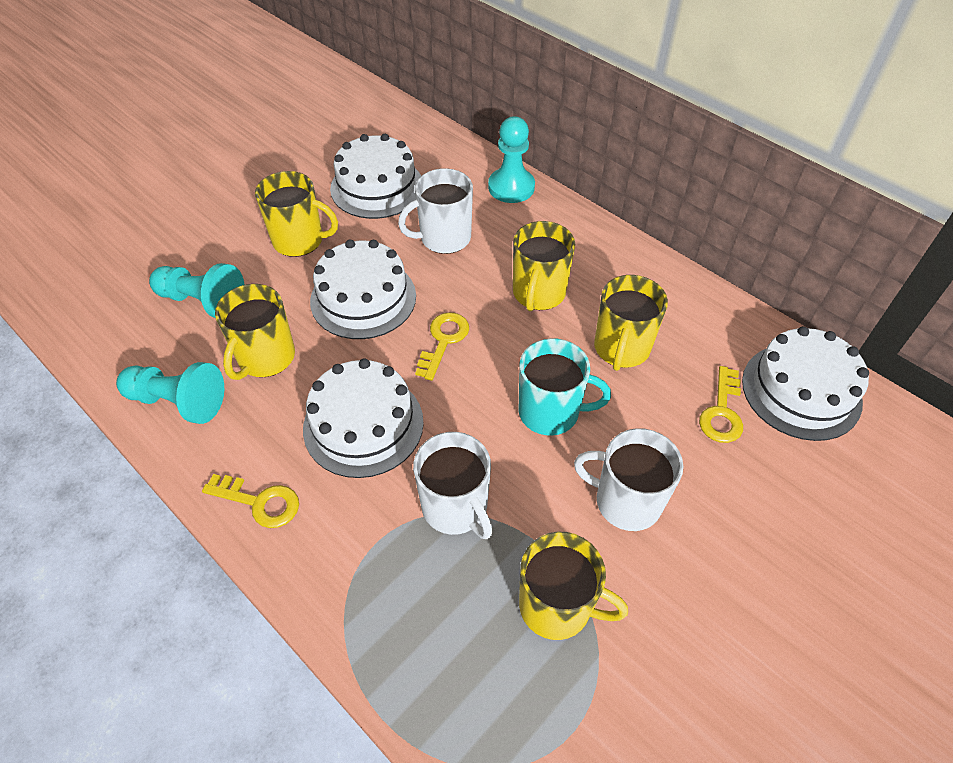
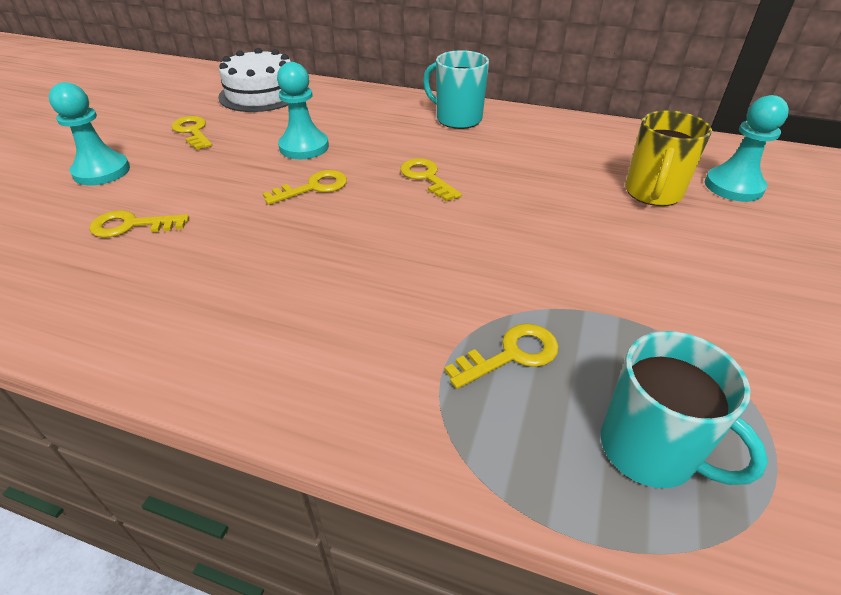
turquoise mug: [518,338,611,436] = 1 -> [423,50,489,129] [601,331,768,488] = 2
white cake: [303,358,424,478] [310,240,416,339] [330,134,421,219] [742,326,869,441] = 4 -> [218,48,291,112] = 1
white mug: [398,168,473,254] [413,432,493,539] [574,428,683,531] = 3 -> none = 0
yellow key: [202,474,299,528] [415,312,469,381] [699,366,743,443] = 3 -> [89,210,189,238] [171,116,212,150] [263,170,347,205] [400,158,462,202] [444,324,559,389] = 5
yellow mug: [215,284,295,380] [255,171,338,257] [513,221,575,312] [519,532,628,640] [594,275,668,371] = 5 -> [625,110,712,206] = 1

